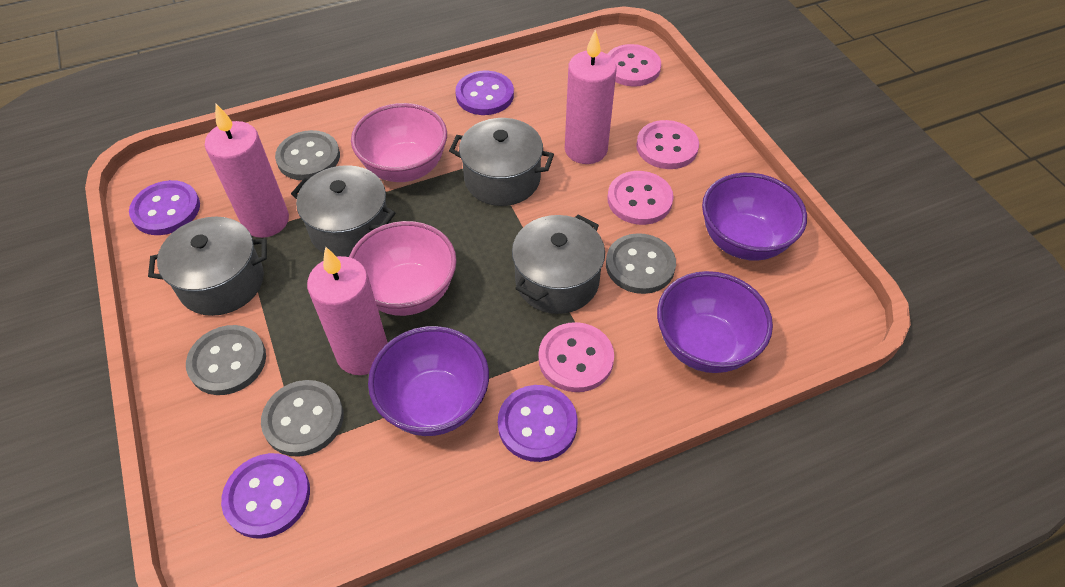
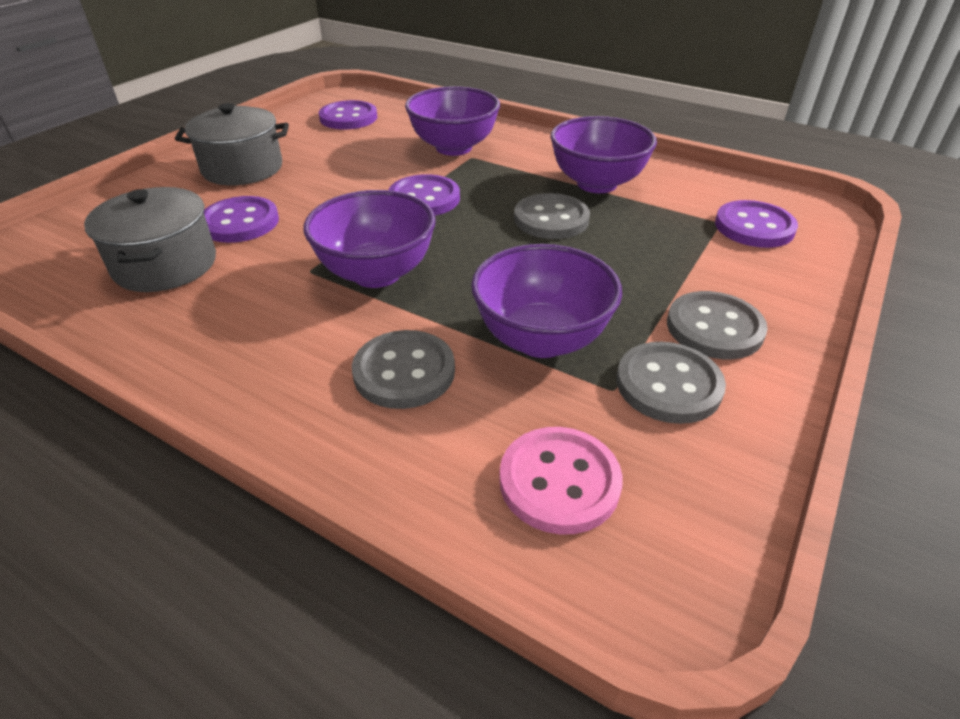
grey pot: [148,217,267,316] [291,165,396,257] [449,118,554,206] [512,215,605,314] = 4 -> [84,187,216,292] [175,103,289,185] = 2
pink bowl: [349,221,457,316] [351,103,447,182] = 2 -> none = 0
pink button: [539,322,614,392] [607,44,661,87] [607,171,674,225] [636,120,699,169] = 4 -> [499,427,623,535] = 1
pink candle: [205,104,289,238] [307,247,388,375] [565,29,617,164] = 3 -> none = 0
purple bowl: [368,326,489,436] [657,271,773,373] [702,173,807,261] = 3 -> [304,190,436,288] [405,86,500,156] [471,244,622,358] [550,116,657,193] = 4

